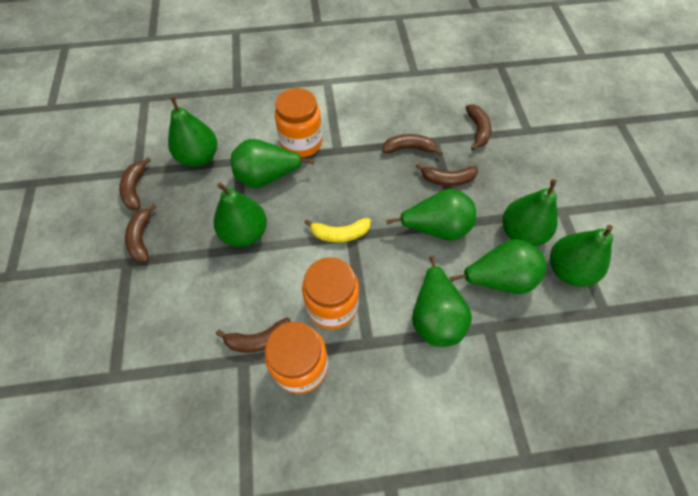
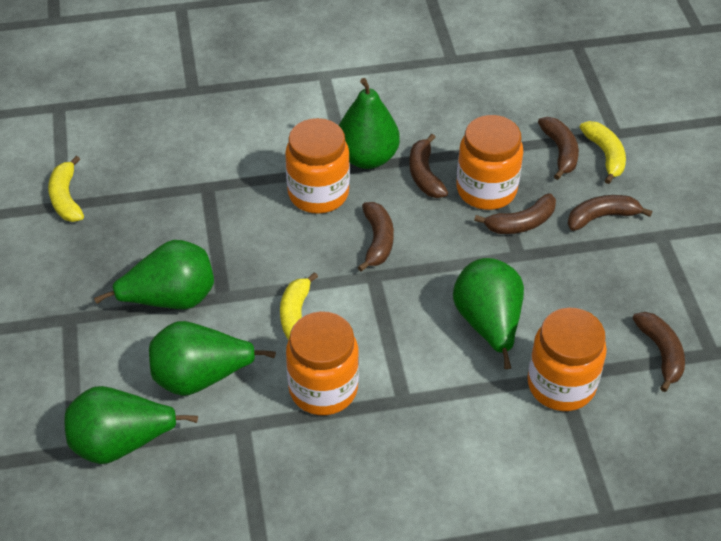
green pear: [168,96,217,167] [214,182,267,247] [231,139,315,188] [386,189,476,241] [412,256,472,347] [449,239,546,294] [502,179,558,247] [550,225,613,287] = 8 -> [64,386,198,464] [94,240,214,309] [149,321,276,396] [339,78,400,169] [453,258,524,369] = 5
orange jar: [265,321,328,394] [275,88,322,158] [302,257,359,329] = 3 -> [285,118,350,214] [286,311,359,415] [456,115,523,210] [527,308,607,411] = 4
yellow banana: [304,218,370,243] = 1 -> [48,156,84,222] [280,272,318,340] [580,121,626,184] = 3

